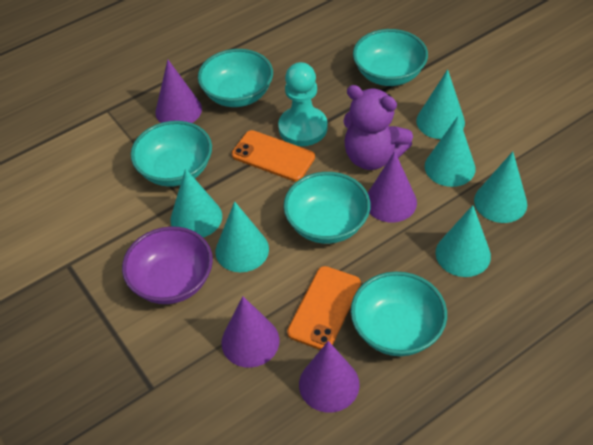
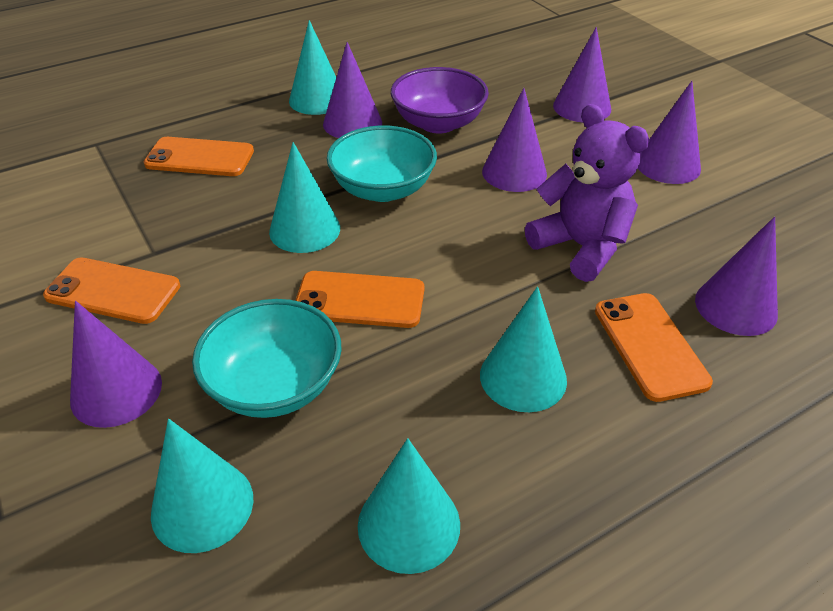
orange phone: [232,130,315,182] [287,266,361,350] = 2 -> [43,258,180,324] [144,137,254,176] [295,271,424,328] [595,293,713,402] = 4
purple cone: [155,60,202,123] [221,296,280,368] [299,341,360,413] [368,151,417,223] = 4 -> [70,301,162,428] [323,42,382,138] [482,88,547,192] [553,27,611,122] [638,81,701,184] [695,217,778,336] = 6
turquoise bowl: [131,121,212,187] [198,49,273,107] [283,172,370,244] [351,272,447,356] [353,29,428,86] = 5 -> [192,299,342,418] [327,126,437,202] = 2
turquoise cone: [170,168,222,237] [215,201,269,272] [416,69,465,139] [425,116,476,187] [436,205,491,277] [474,151,527,223] = 6 -> [151,419,253,553] [269,142,340,253] [289,20,336,115] [358,438,460,574] [480,287,567,412] = 5
turquoise pawn: [278,62,328,146] = 1 -> none = 0

